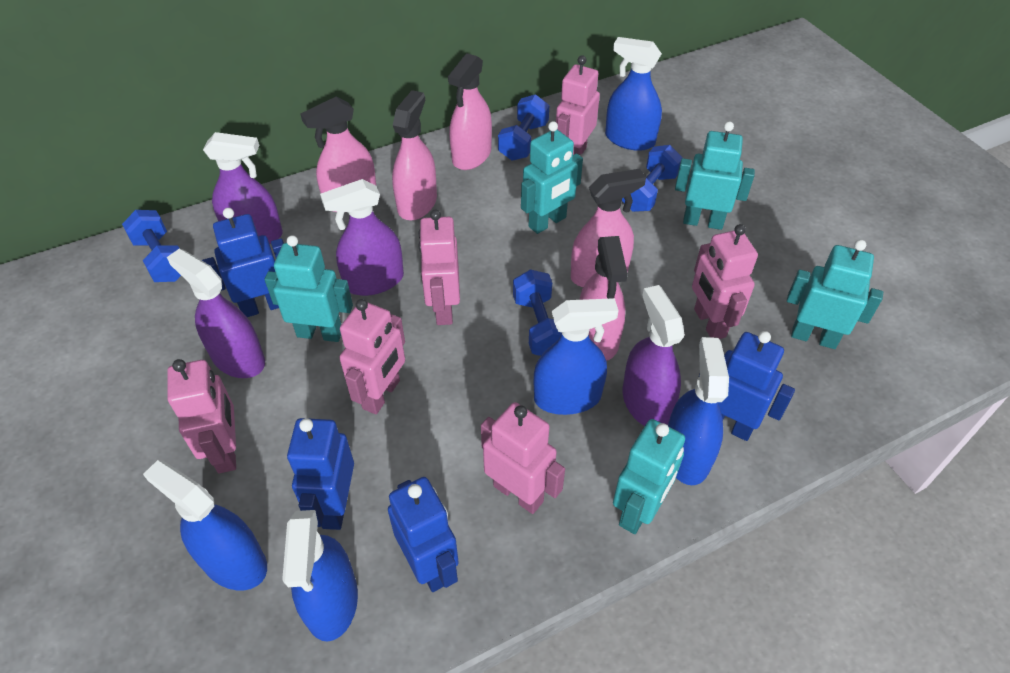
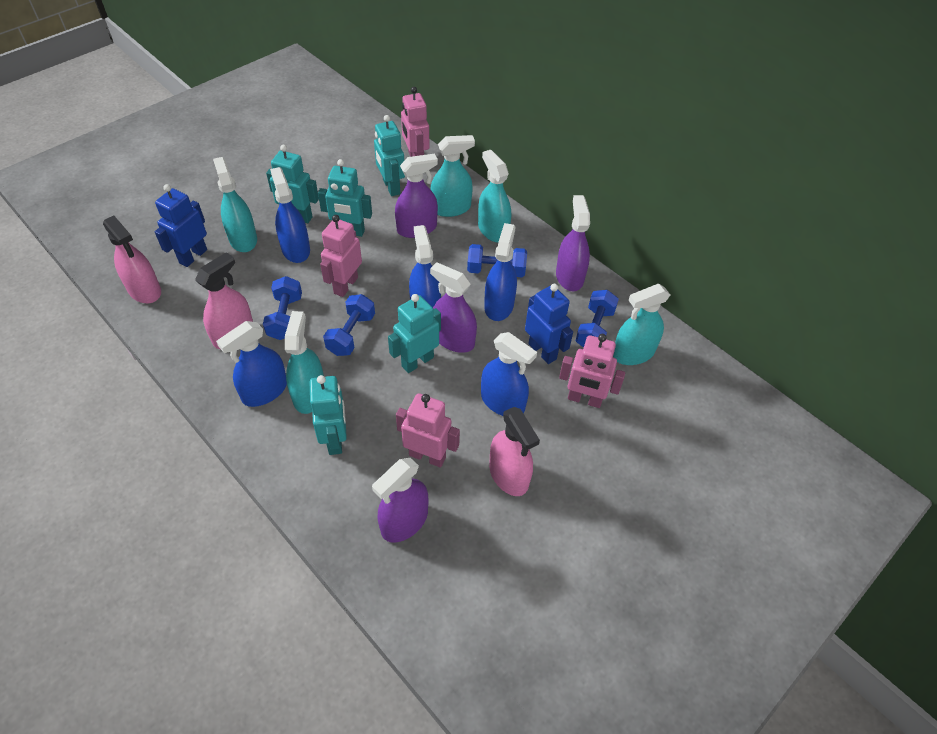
blue robot: [202,208,284,317] [287,418,354,530] [388,477,459,592] [699,331,795,441] = 4 -> [155,184,207,267] [525,284,573,364] = 2
pink robot: [167,359,236,473] [339,299,405,414] [418,210,460,325] [481,402,565,514] [556,55,600,155] [692,224,758,339] = 6 -> [320,215,362,297] [396,393,460,468] [401,87,430,157] [559,334,625,408] = 4
pink spray bottle: [300,97,376,212] [392,90,437,220] [448,53,492,170] [571,169,646,287] [579,236,628,361] = 5 -> [103,215,161,303] [195,252,253,349] [489,407,540,496] = 3
turquoise spray bottle: none = 0 -> [213,157,257,252] [285,311,324,414] [430,135,475,217] [478,150,511,243] [613,284,670,365] = 5

